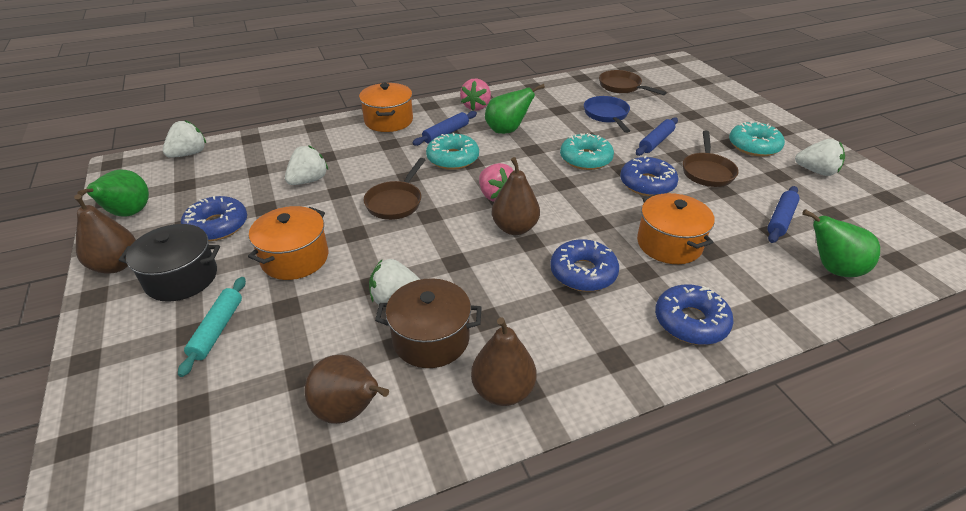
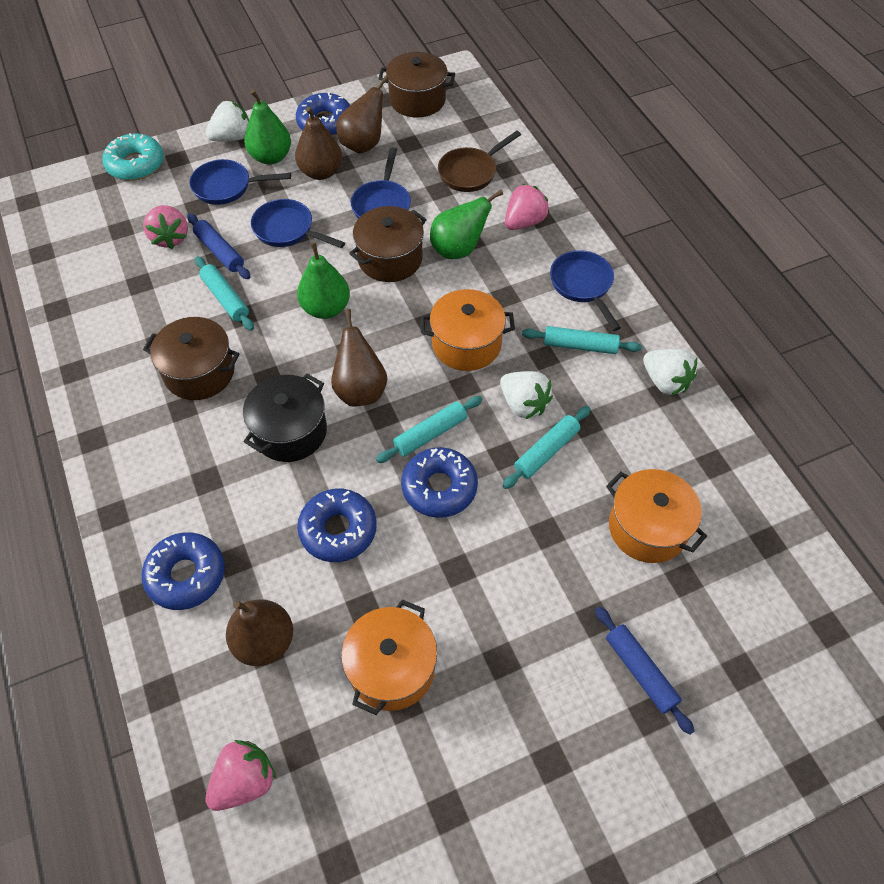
blue pan: [584,96,630,133] = 1 -> [189,159,291,205] [251,199,345,248] [351,147,411,219] [550,250,621,331] = 4
blue rolling pin: [413,111,477,146] [636,117,678,156] [767,186,800,243] = 3 -> [187,214,250,279] [595,606,694,735] = 2
brown pan: [364,158,425,220] [599,70,667,95] [683,131,739,187] = 3 -> [438,131,521,192] = 1
brown pot: [375,278,482,368] = 1 -> [143,317,240,400] [349,206,427,282] [378,52,455,117] = 3
pink strawberry: [460,78,491,111] [479,163,514,202] = 2 -> [143,205,188,249] [206,740,276,811] [505,184,549,230] = 3
turquoise donut: [426,133,479,170] [560,133,614,170] [729,121,785,157] = 3 -> [103,133,164,181] = 1
turquoise rolling pin: [178,277,246,377] = 1 -> [195,256,254,331] [376,396,483,463] [503,406,590,489] [522,326,642,354] = 4
white strawberry: [163,120,206,158] [285,145,328,185] [369,259,421,305] [795,139,845,176] = 4 -> [205,100,249,141] [500,371,553,419] [643,349,697,396] = 3

